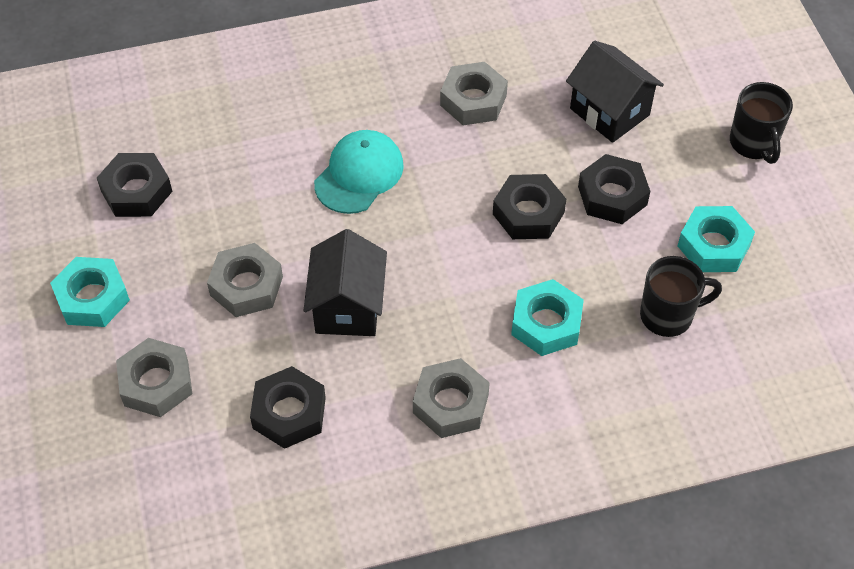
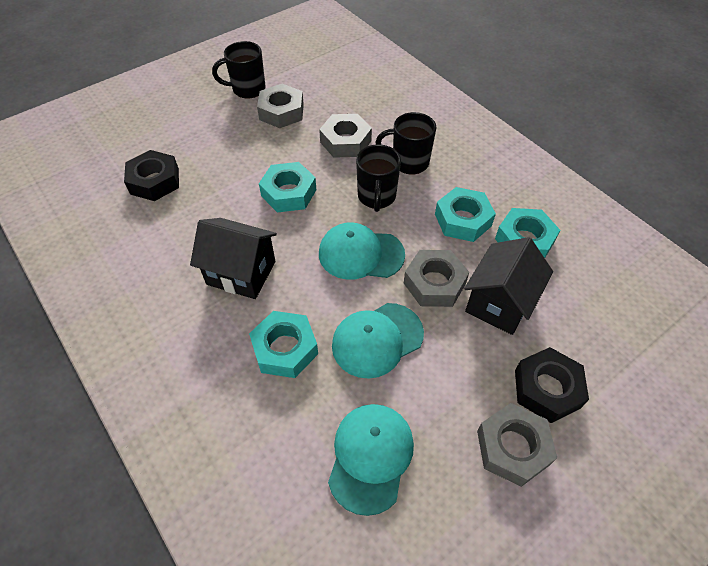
black mug: [640,256,722,337] [730,82,793,164] = 2 -> [212,41,265,99] [356,144,401,212] [376,112,436,175] = 3
black nut: [97,153,172,217] [250,366,326,449] [493,174,566,239] [578,154,651,224] = 4 -> [124,150,179,201] [515,347,589,423] = 2
turquoise cap: [314,130,404,214] = 1 -> [319,222,405,280] [328,404,414,516] [332,303,424,379] = 3
turquoise nut: [50,257,130,327] [511,279,584,356] [678,206,755,272] = 3 -> [249,311,318,378] [259,162,316,213] [435,187,496,242] [495,208,560,258] = 4

